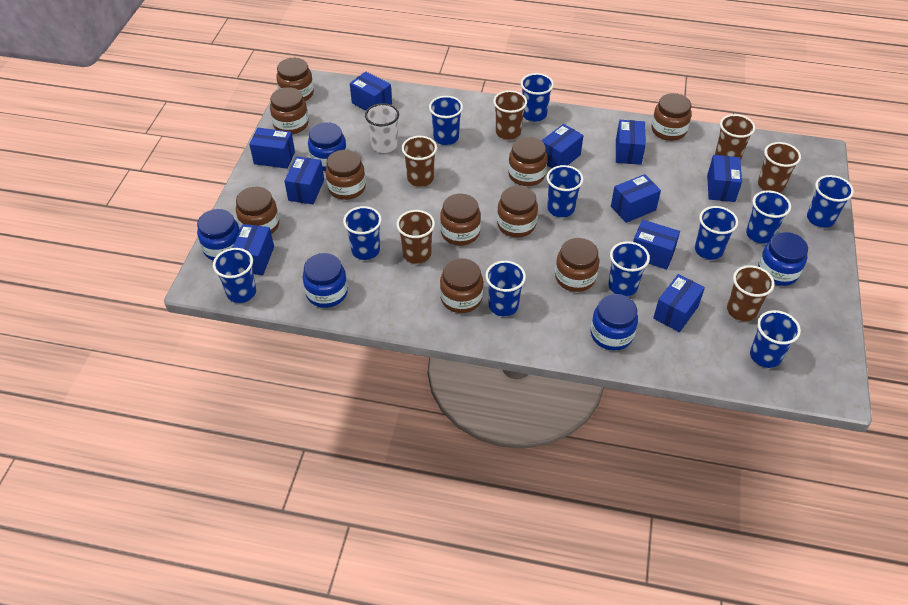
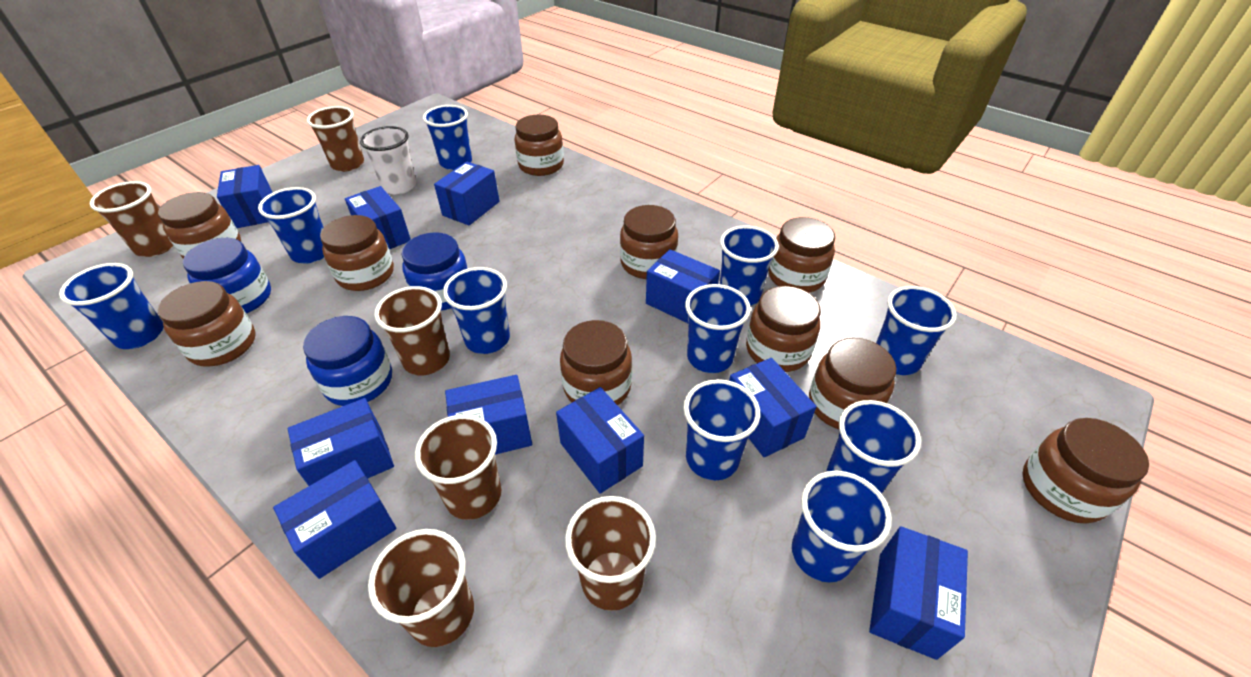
blue cup: [213,248,256,303] [343,206,382,260] [429,96,463,145] [485,261,526,316] [521,73,554,122] [547,165,583,217] [608,241,650,296] [695,206,738,260] [746,190,791,244] [750,310,801,368] [807,175,854,228] = 11 -> [59,263,164,349] [258,187,324,263] [423,105,472,170] [443,267,510,354] [683,379,760,480] [685,284,751,373] [720,225,779,306] [792,471,892,582] [826,400,921,494] [876,286,957,375] = 10
blue jar: [197,209,240,261] [303,253,348,308] [308,122,347,171] [591,294,638,351] [758,232,808,286] = 5 -> [183,238,271,314] [303,316,392,406] [402,232,468,311] = 3

